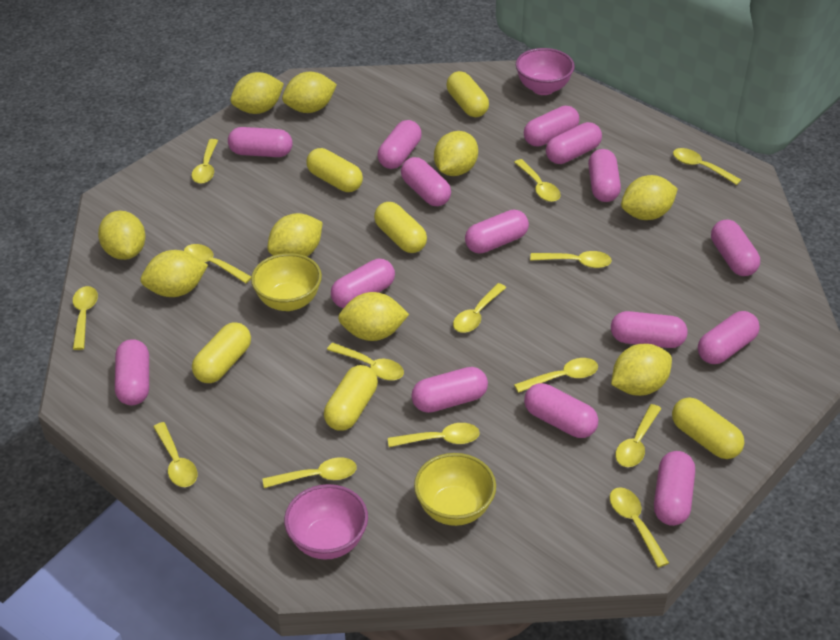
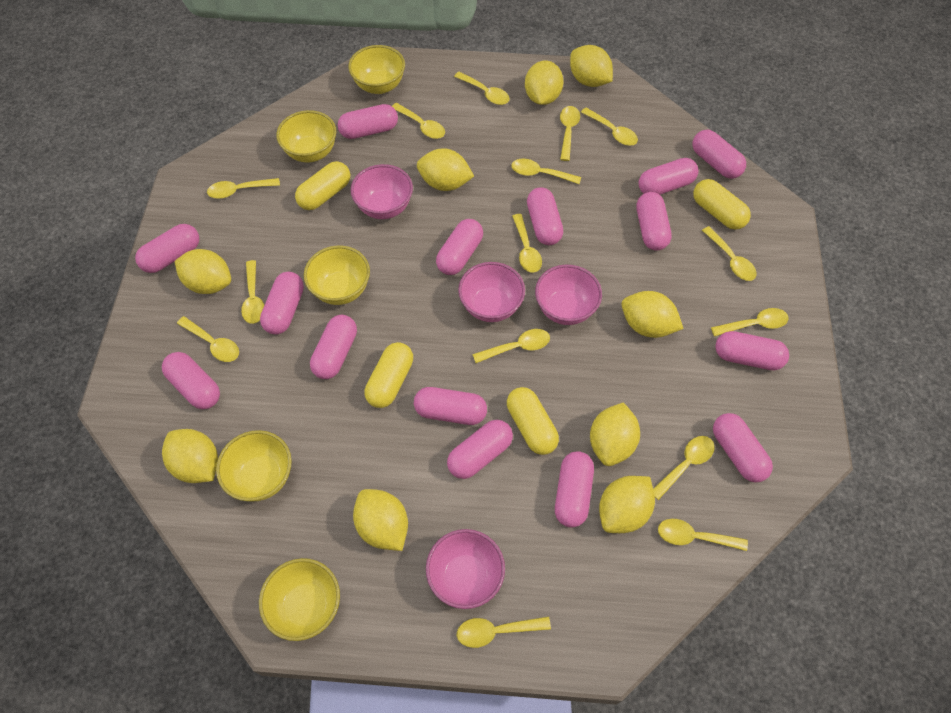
pink bowl: [284,484,368,560] [516,48,575,95] = 2 -> [351,164,413,219] [426,529,505,609] [458,262,525,322] [535,264,602,325] = 4
yellow bowl: [251,253,322,311] [414,453,496,526] = 2 -> [216,430,292,501] [259,558,340,641] [276,110,336,162] [304,246,370,305] [348,45,405,94] = 5
yellow capsule: [192,322,251,383] [307,148,363,192] [324,365,378,431] [374,202,427,253] [446,71,489,117] [672,397,745,459] = 6 -> [295,161,350,210] [365,342,413,408] [507,387,559,455] [693,179,751,230] = 4
yellow spoon: [73,286,98,350] [153,422,197,487] [184,244,251,283] [192,139,218,184] [263,457,357,488] [327,343,404,381] [388,423,480,447] [453,283,506,333] [514,159,561,202] [514,358,598,393] [530,251,612,268] [610,487,669,568] [615,404,661,467] [673,148,741,185] = 14 -> [177,316,239,362] [207,178,280,199] [241,260,264,324] [392,103,445,139] [454,72,509,105] [457,616,551,648] [472,329,550,363] [511,158,581,184] [512,214,542,272] [560,106,580,161] [581,108,638,146] [653,436,715,500] [658,519,748,551] [702,226,757,281] [711,308,789,336] = 15

